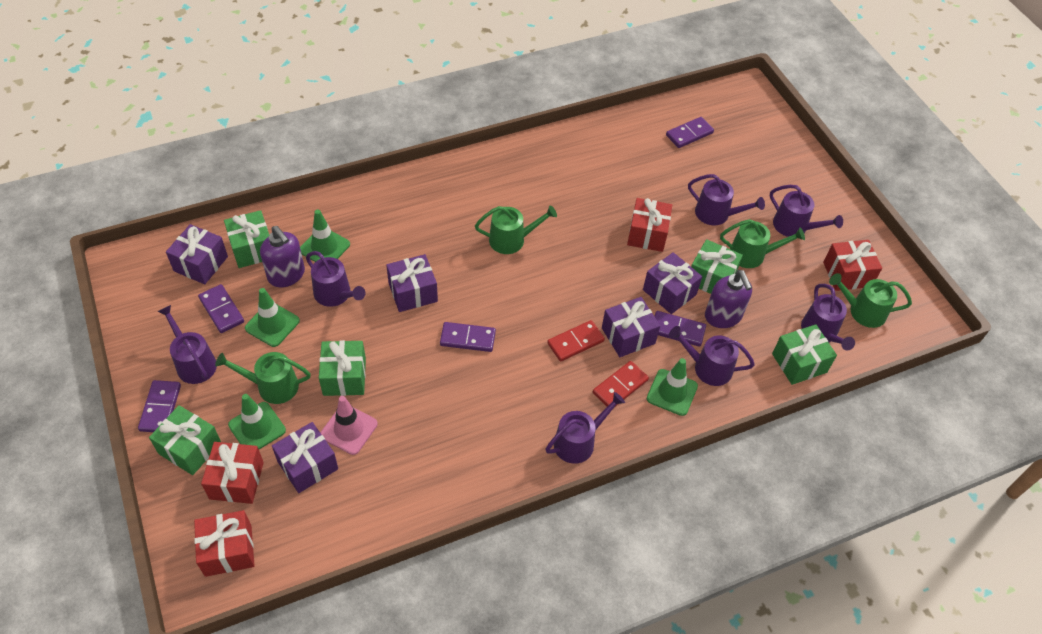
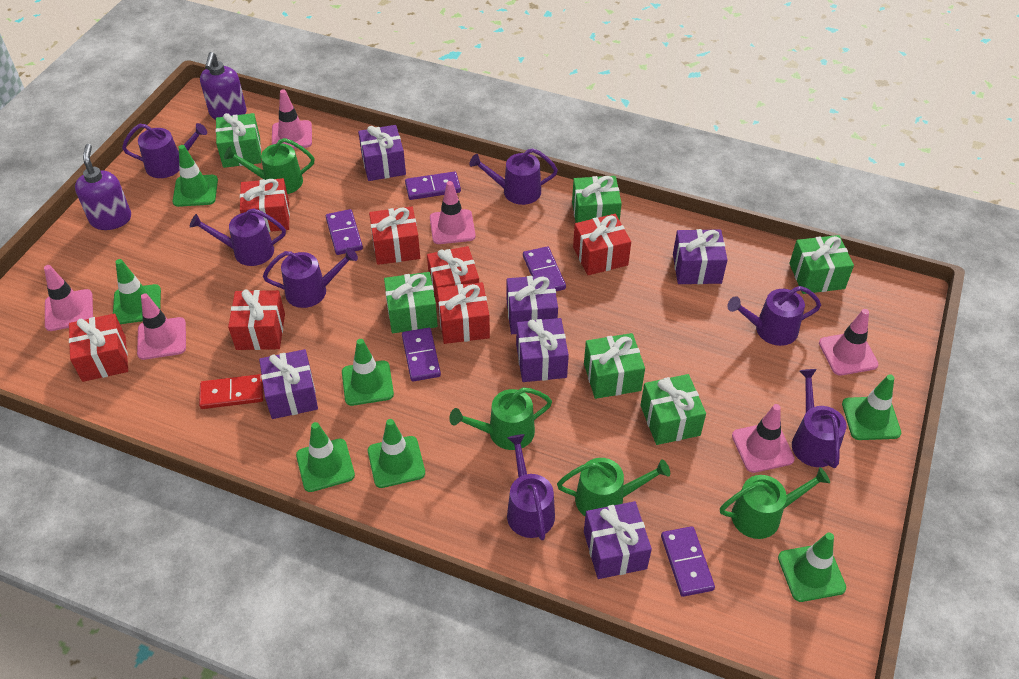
green gift: [149,405,221,475] [224,210,269,268] [319,340,366,396] [691,239,743,294] [772,324,837,385] = 5 -> [216,113,261,168] [384,272,438,333] [572,176,622,223] [584,333,645,399] [641,374,706,445] [789,235,854,294] = 6
green traffic cone: [228,394,286,449] [245,288,300,347] [300,209,350,262] [647,358,698,416] = 4 -> [113,259,161,324] [173,145,218,207] [296,422,355,492] [342,339,394,406] [368,419,425,488] [778,533,846,602] [842,374,901,440] = 7
pink traffic cone: [321,396,378,455] = 1 -> [44,265,93,331] [137,293,186,360] [272,89,312,149] [430,181,476,244] [732,404,795,473] [819,309,878,376] = 6
purple gift: [166,224,228,284] [272,422,338,493] [386,254,438,312] [602,297,660,357] [643,252,702,314] = 5 -> [259,349,318,419] [358,125,406,181] [507,275,558,334] [516,318,569,382] [584,501,652,579] [673,229,728,284] = 6
red domino: [547,320,605,362] [593,361,649,407] = 2 -> [199,374,263,409] = 1
red gift: [194,510,255,577] [201,442,264,504] [627,198,672,252] [823,240,882,291] = 4 -> [69,314,128,382] [228,289,285,350] [240,178,290,232] [369,206,420,265] [427,246,479,310] [437,282,490,344] [573,214,631,275] = 7

